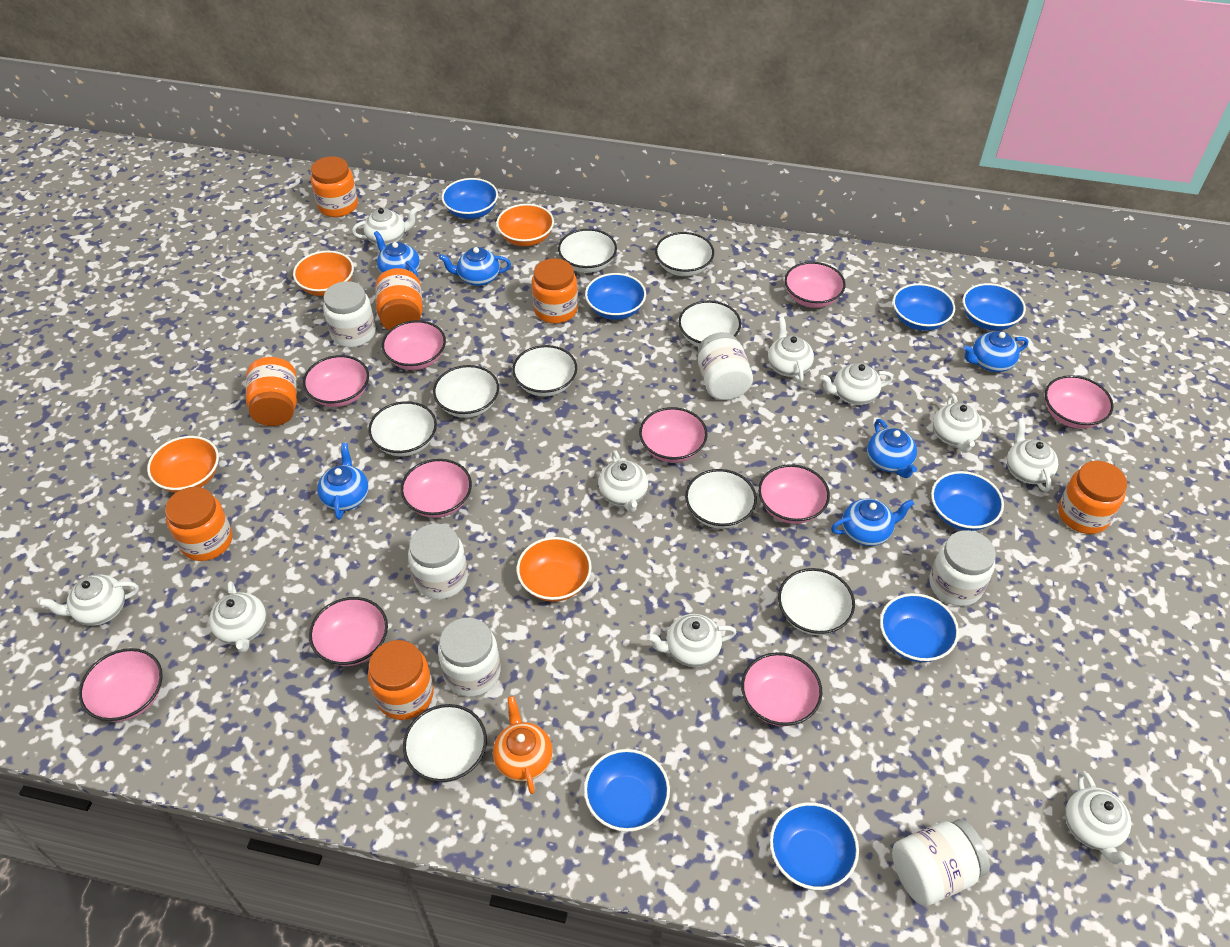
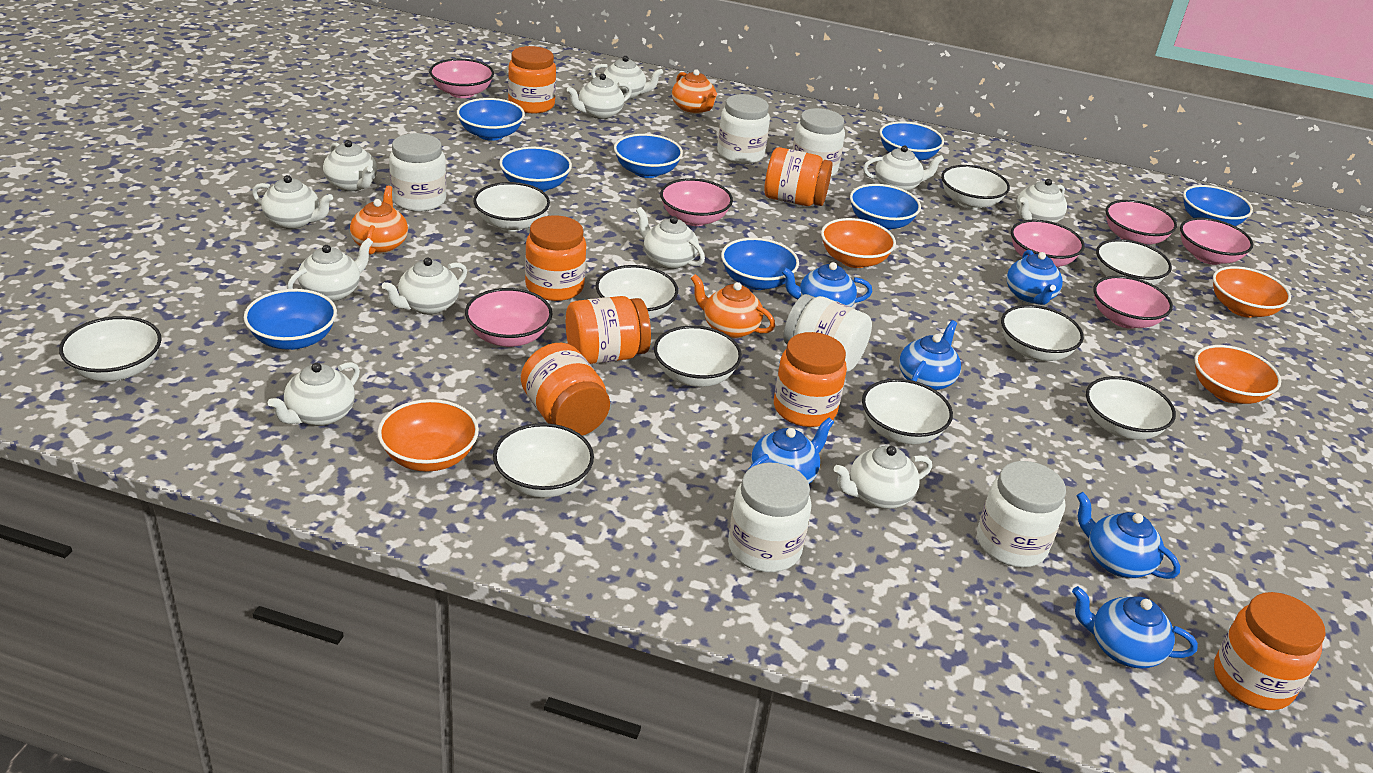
orange teapot: [493,696,553,794] = 1 -> [350,186,408,254] [672,69,717,114] [691,274,775,338] = 3
pink bowl: [79,648,163,722] [303,355,369,407] [309,597,388,666] [382,320,446,370] [401,459,472,518] [639,407,707,463] [741,652,822,726] [758,464,830,524] [784,262,846,308] [1045,375,1114,429] = 10 -> [429,59,494,98] [465,288,552,347] [660,178,733,226] [1011,220,1085,267] [1093,276,1173,329] [1106,200,1177,245] [1180,218,1253,265] = 7
white bowl: [368,401,437,456] [403,704,487,782] [433,365,499,418] [512,345,577,397] [558,229,617,273] [655,232,714,276] [678,301,741,347] [685,469,757,529] [778,568,855,635] = 9 -> [59,316,162,381] [473,182,550,232] [493,423,594,498] [596,265,678,319] [654,325,742,387] [862,379,953,444] [941,165,1010,209] [1001,305,1084,361] [1086,376,1176,440] [1096,239,1172,285] = 10
white teapot: [39,575,139,626] [209,581,266,653] [352,207,418,246] [598,450,648,513] [647,614,737,667] [768,317,814,383] [820,363,893,405] [933,393,983,453] [1007,418,1058,492] [1065,771,1131,865] = 10 -> [252,175,333,229] [268,362,360,426] [287,238,373,302] [323,140,377,192] [382,258,467,315] [567,74,632,119] [591,56,663,100] [636,207,705,269] [834,446,932,509] [863,146,944,191] [1016,179,1067,223] = 11

